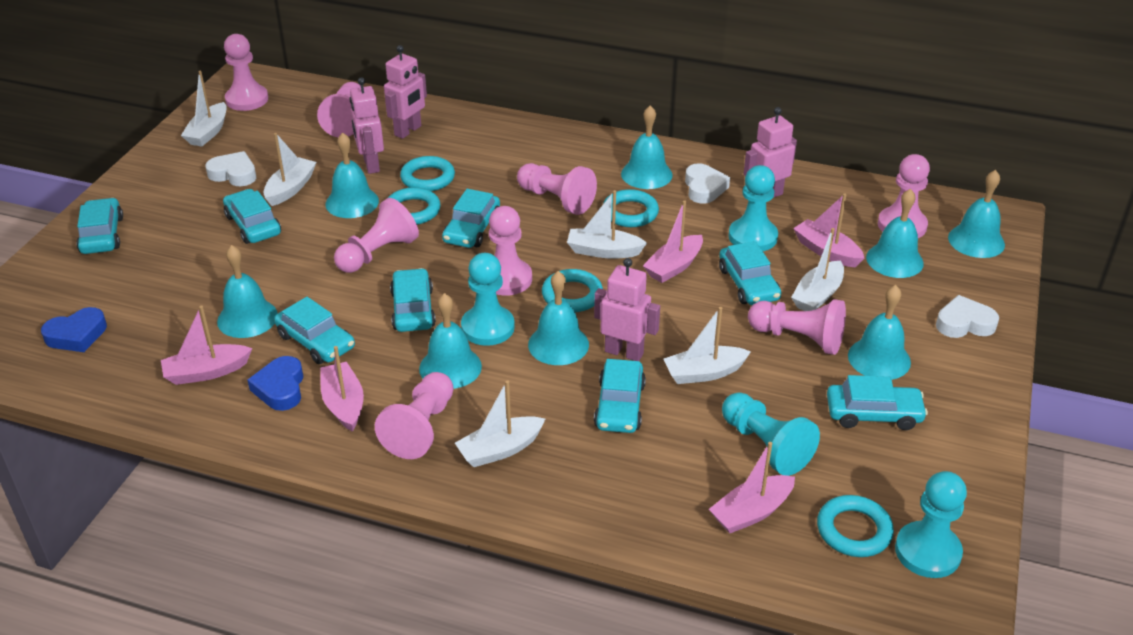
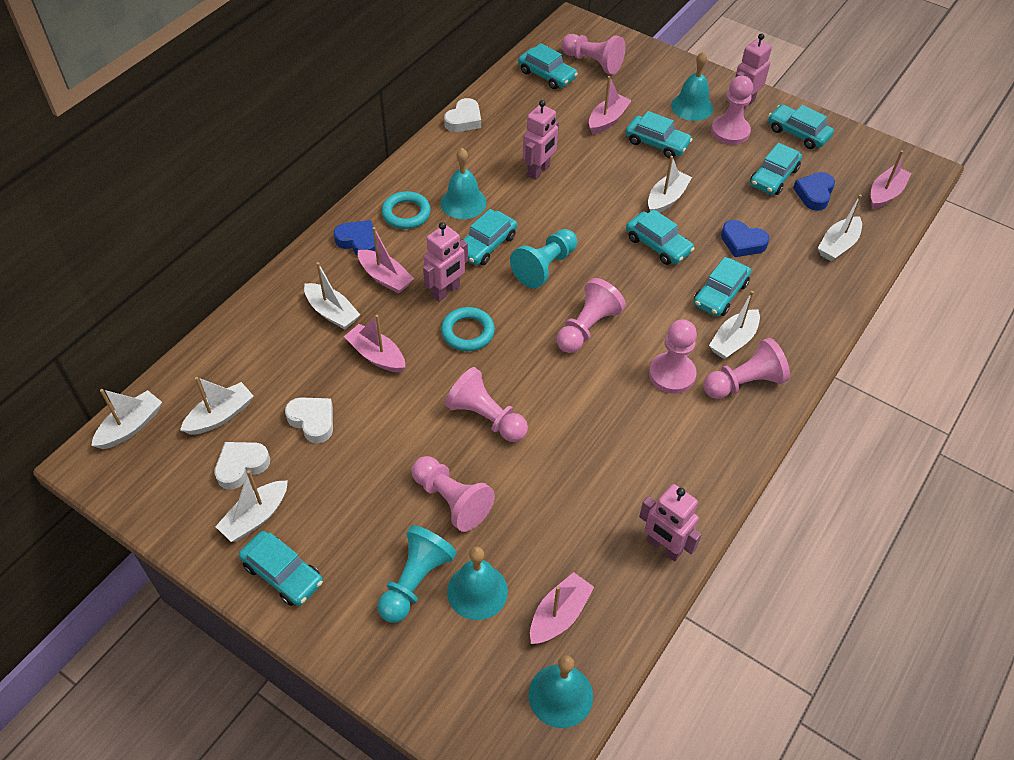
blue heart: [41,307,107,352] [248,356,303,411] = 2 -> [334,220,375,256] [721,220,770,257] [793,172,835,211] = 3
pink pawn: [224,34,268,111] [317,82,361,137] [334,198,419,273] [375,372,453,459] [489,206,532,296] [517,163,597,215] [748,299,846,355] [878,154,930,238] = 8 -> [412,456,495,532] [445,367,528,442] [557,278,626,353] [561,34,625,74] [649,319,697,394] [704,338,790,399] [711,75,753,145] = 7
turquoise bell: [217,245,278,338] [326,133,379,218] [419,293,482,389] [528,271,589,365] [621,105,673,189] [848,285,911,380] [866,188,924,278] [948,170,1005,258] = 8 -> [440,148,487,219] [447,546,508,620] [529,655,593,728] [671,52,713,121] = 4
turquoise pawn: [461,253,515,346] [722,392,820,476] [728,165,778,251] [895,471,967,578] = 4 -> [378,525,457,623] [510,229,577,288] = 2
turquoise ring: [388,187,441,225] [400,156,455,191] [542,269,603,312] [603,189,659,227] [817,495,894,557] = 5 -> [381,191,431,229] [441,307,495,351] = 2
white boat: [181,70,227,146] [264,133,317,206] [455,380,545,467] [567,190,647,259] [663,307,751,384] [791,228,844,311] = 6 -> [91,389,162,449] [180,377,254,435] [215,470,288,542] [304,262,360,330] [648,156,692,213] [709,291,760,359] [818,194,862,262] = 7

